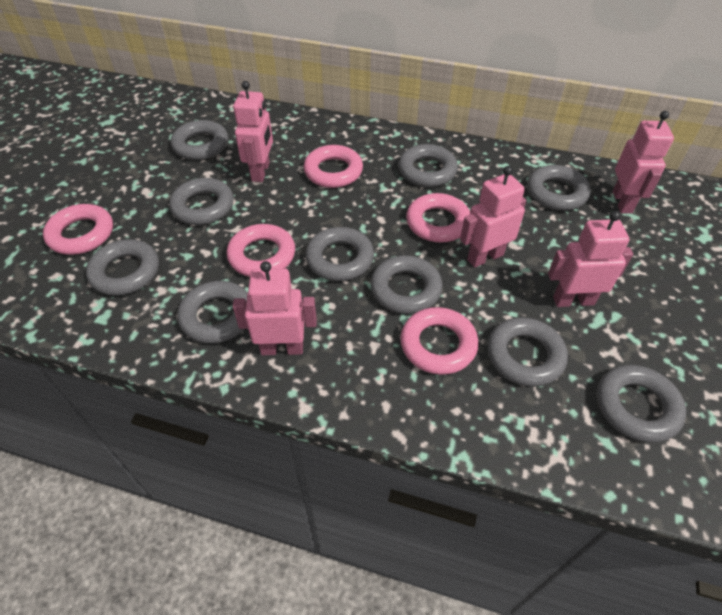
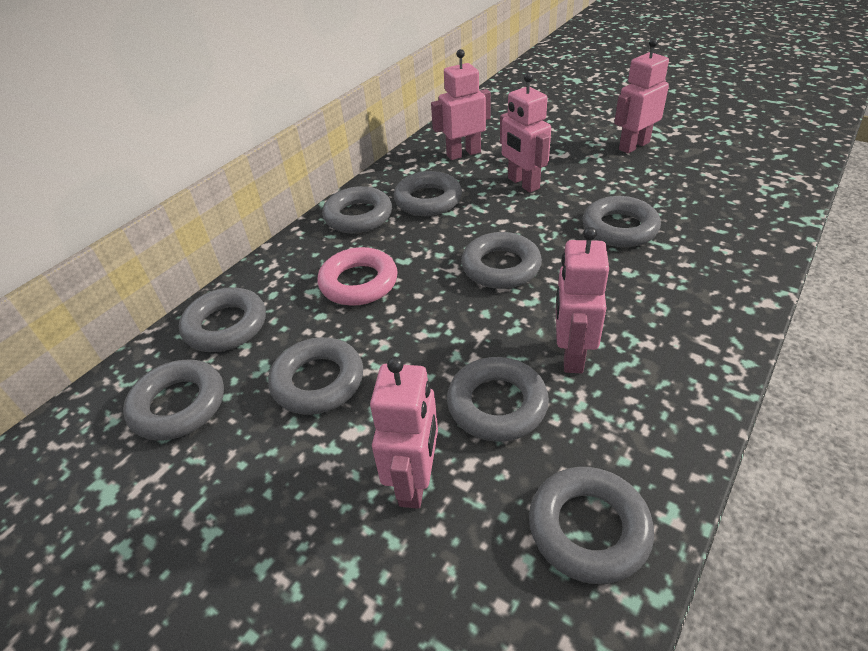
grey ring: [86,239,159,296] [169,178,234,225] [171,120,228,160] [178,281,248,344] [305,227,374,281] [370,255,443,314] [398,144,458,187] [487,317,568,387] [527,165,591,211] [597,365,686,443] = 10 -> [123,359,224,441] [179,287,266,352] [268,337,363,415] [322,186,392,233] [394,171,462,216] [447,357,549,442] [461,232,542,289] [529,467,654,584] [582,196,661,247] = 9
pink ring: [43,204,113,255] [226,224,295,277] [303,145,363,188] [400,307,479,375] [406,193,470,243] = 5 -> [317,247,398,306] = 1

